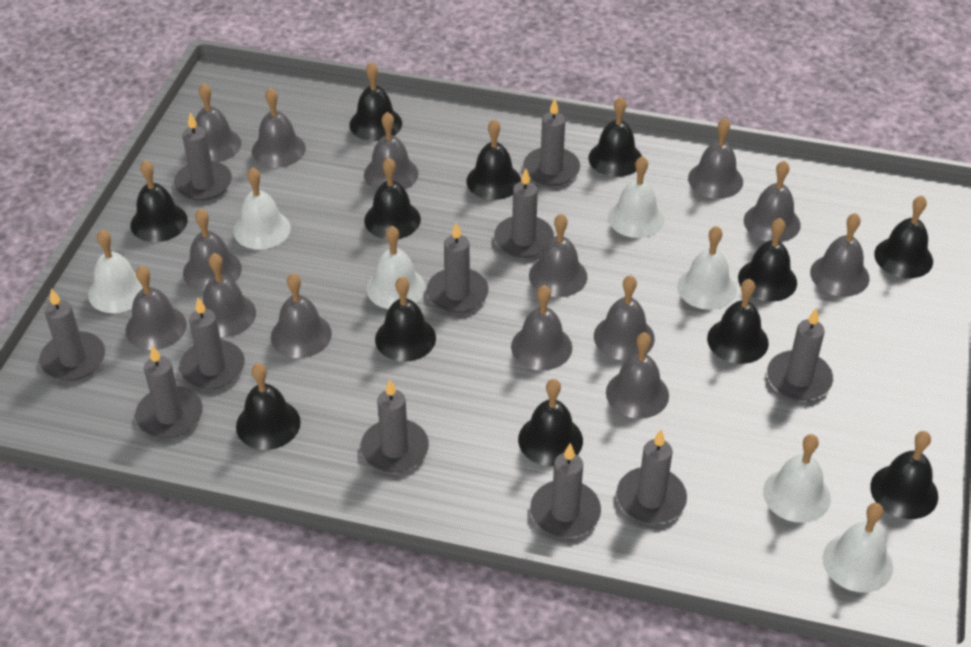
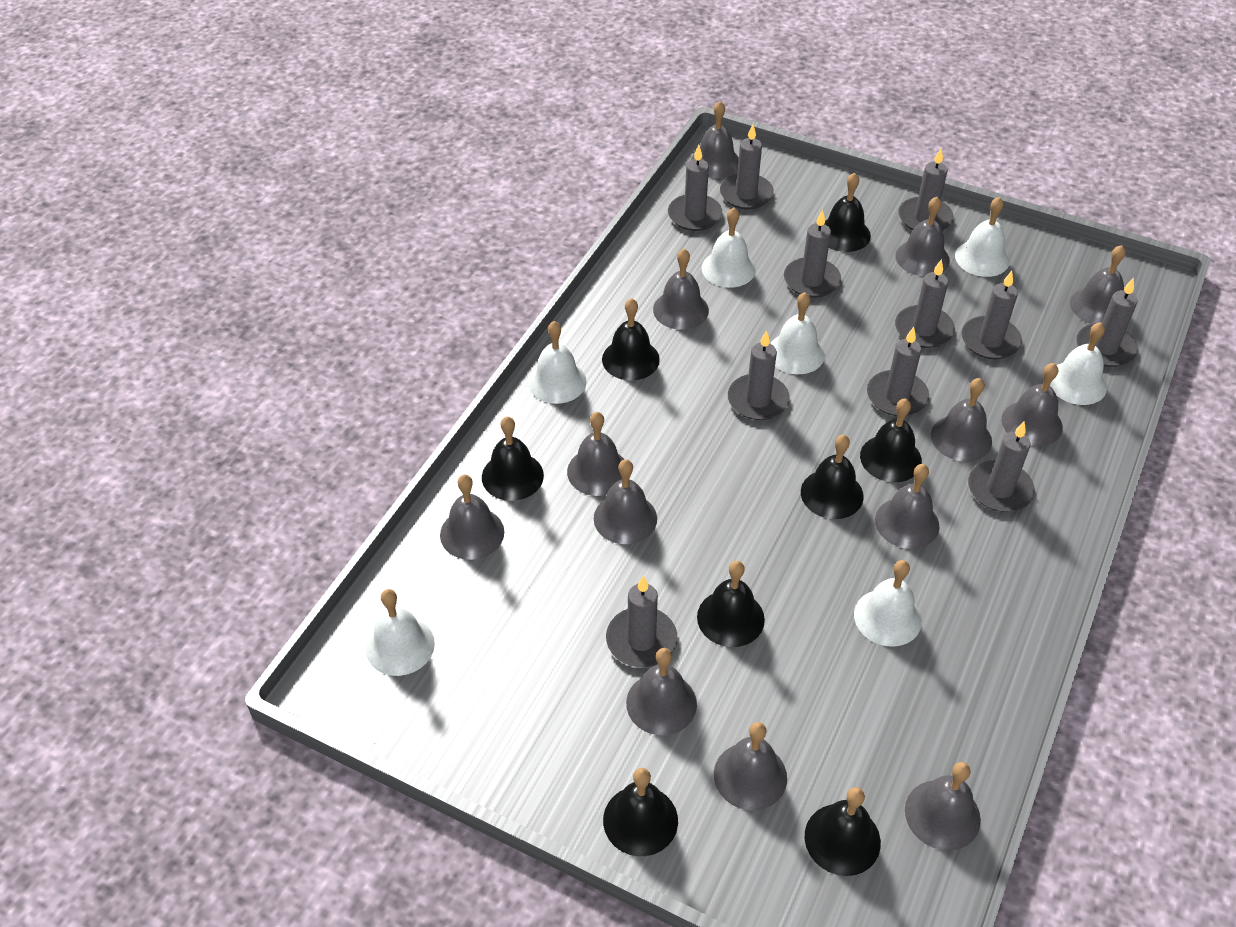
black bell: [131,160,188,242] [236,363,301,450] [350,62,402,141] [364,157,421,239] [375,277,436,362] [466,119,521,200] [518,379,583,466] [588,97,642,177] [707,279,769,364] [738,218,797,302] [870,431,938,519] [874,196,933,278] = 12 -> [482,417,544,501] [602,298,660,381] [603,768,678,856] [697,561,765,647] [801,435,864,519] [805,787,881,876] [825,172,871,252] [860,398,922,482] = 8
grey bell: [125,266,187,350] [183,209,242,292] [195,83,241,162] [203,253,256,337] [252,88,306,168] [271,273,332,358] [364,112,419,190] [511,285,572,370] [529,214,587,297] [594,275,655,360] [606,332,669,419] [688,118,743,199] [744,160,801,242] [810,213,870,297] = 14 -> [440,475,504,560] [567,412,625,496] [594,459,657,544] [626,648,697,735] [653,249,709,330] [691,101,739,178] [714,722,787,810] [875,464,939,549] [896,197,950,276] [905,762,981,851] [931,378,992,462] [1002,363,1063,446] [1070,245,1126,324] = 13

